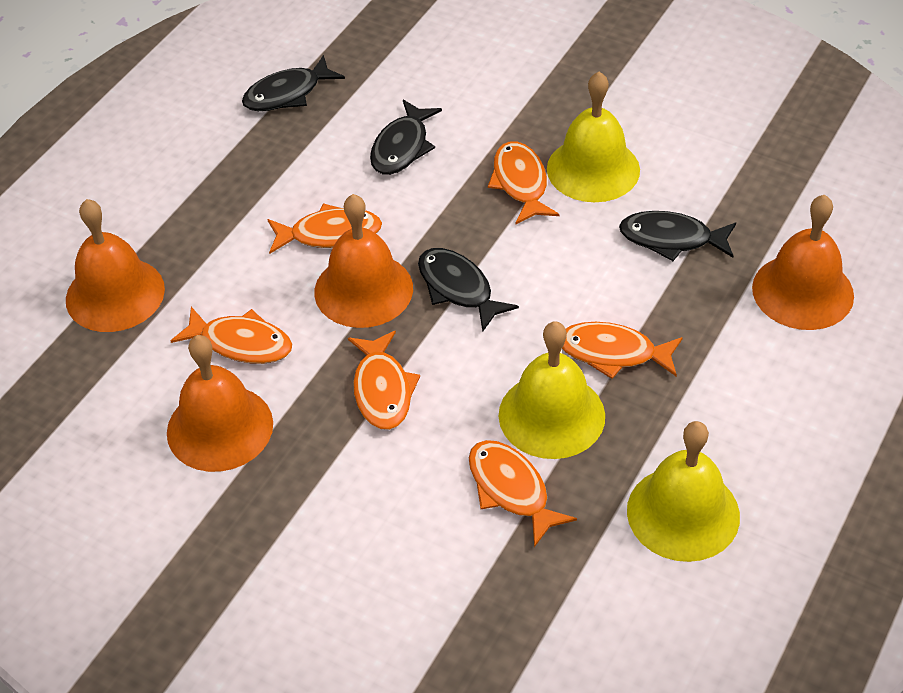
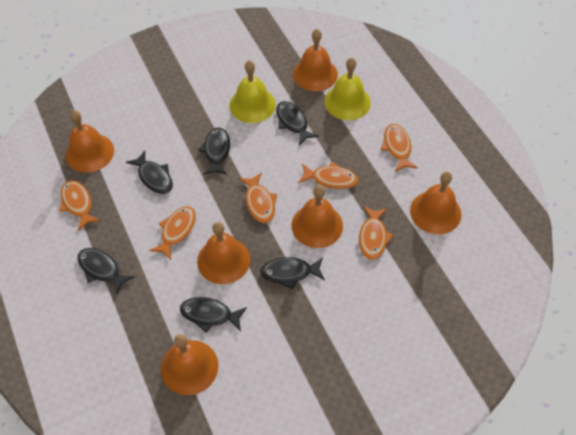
black fish: [242,55,345,111] [370,99,442,175] [418,248,519,331] [619,211,736,261] = 4 -> [78,248,135,294] [126,150,173,194] [180,297,247,333] [198,127,230,175] [260,257,325,289] [276,101,319,145] = 6
orange bell: [66,199,165,332] [167,335,273,472] [314,194,413,328] [752,195,854,330] = 4 -> [65,110,114,173] [161,334,219,395] [197,222,250,284] [292,185,343,248] [293,29,338,91] [410,172,461,234] = 6
yellow bell: [499,321,605,459] [547,72,640,202] [627,421,740,562] = 3 -> [230,60,276,123] [324,58,371,120] = 2

